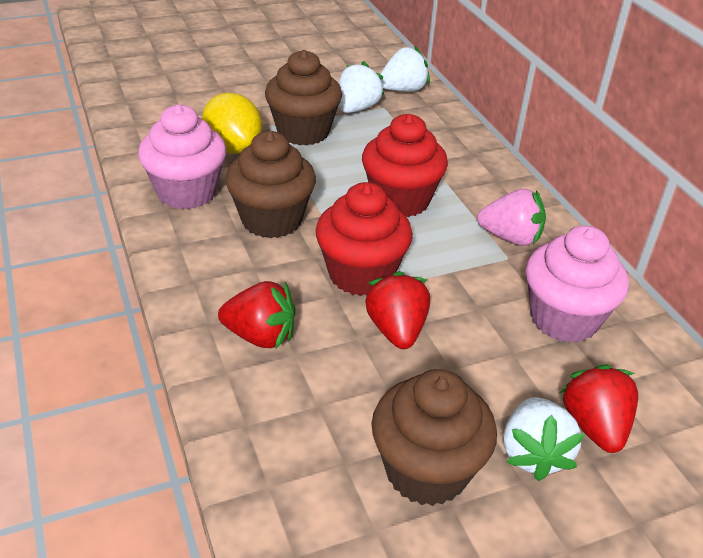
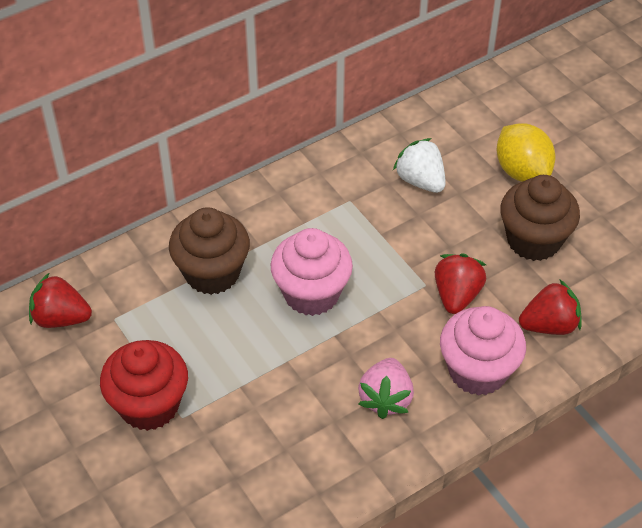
brown cupcake: [225,131,316,238] [265,50,342,146] [371,369,497,506] = 3 -> [169,207,250,295] [500,175,580,261] = 2
red cupcake: [316,182,413,296] [362,114,448,217] = 2 -> [100,340,188,431] = 1
white strawberry: [339,61,385,113] [380,46,430,92] [503,397,584,481] = 3 -> [393,138,446,193] = 1

